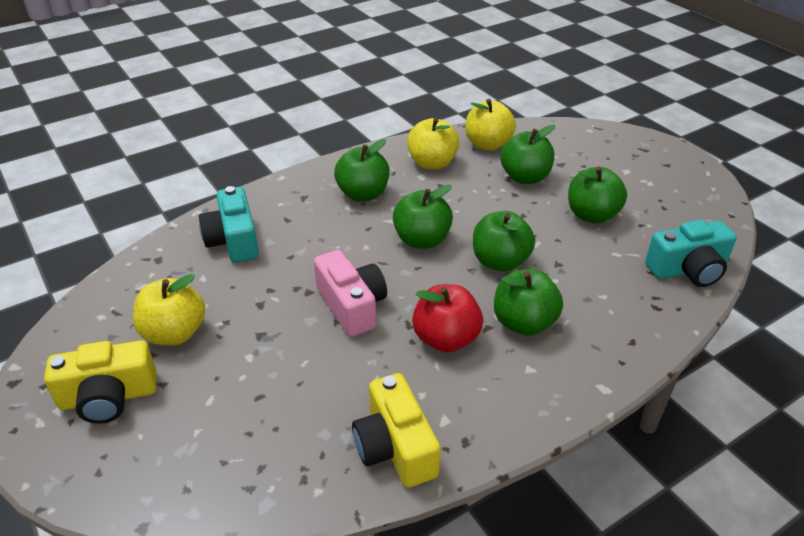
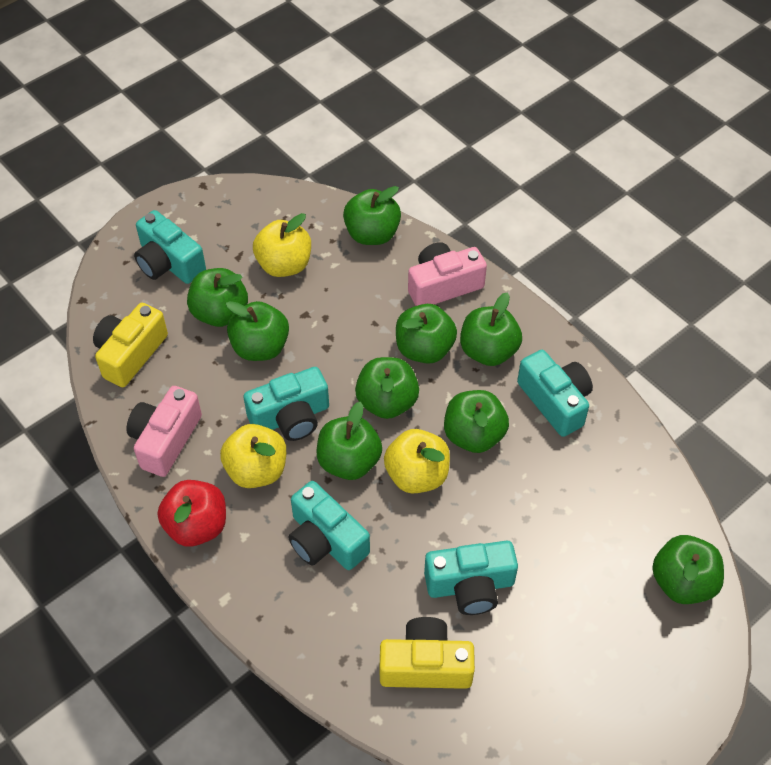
green apple: [334,139,390,201] [393,185,453,249] [473,211,535,272] [494,269,563,336] [501,125,555,184] [568,166,627,223] = 6 -> [187,268,248,327] [226,301,289,361] [317,402,382,480] [343,186,401,245] [355,357,419,419] [396,304,457,364] [444,390,509,453] [460,292,522,366] [652,535,724,604] = 9
pink camera: [314,250,387,337] = 1 -> [126,386,202,477] [408,242,487,306] = 2
turquoise camera: [199,186,259,263] [645,220,737,287] = 2 -> [134,210,206,284] [243,367,329,441] [288,481,370,570] [424,541,518,615] [517,350,593,437] = 5

